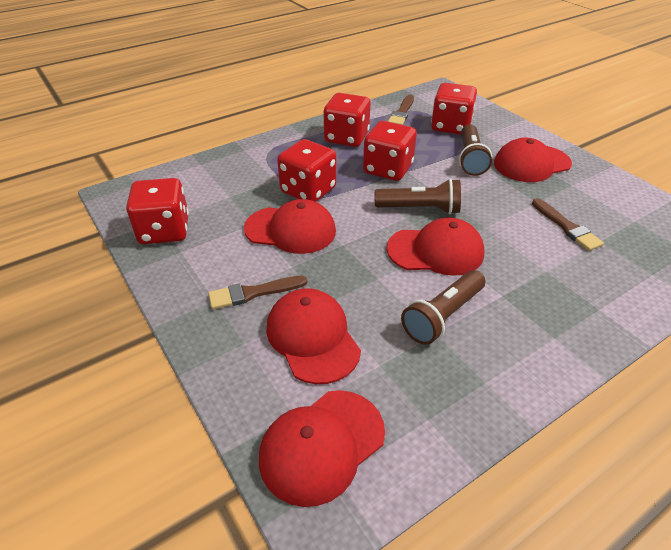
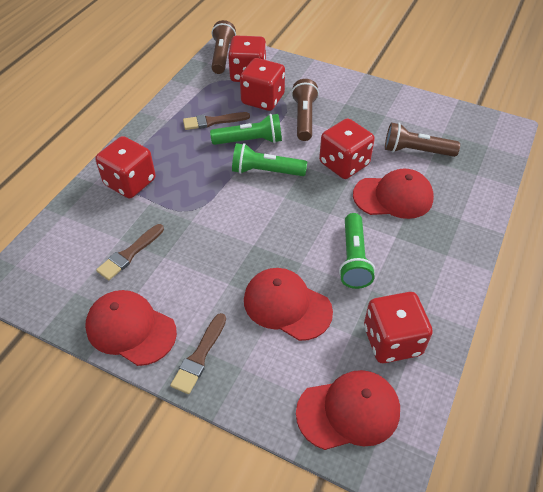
green flashlight: none = 0 -> [210,114,282,145] [232,143,307,176] [339,213,375,289] = 3
red cap: [244,199,336,254] [259,390,385,507] [266,288,361,384] [387,217,484,276] [494,138,572,182] = 5 -> [85,290,177,366] [244,268,333,341] [296,370,400,450] [353,169,434,219] = 4

